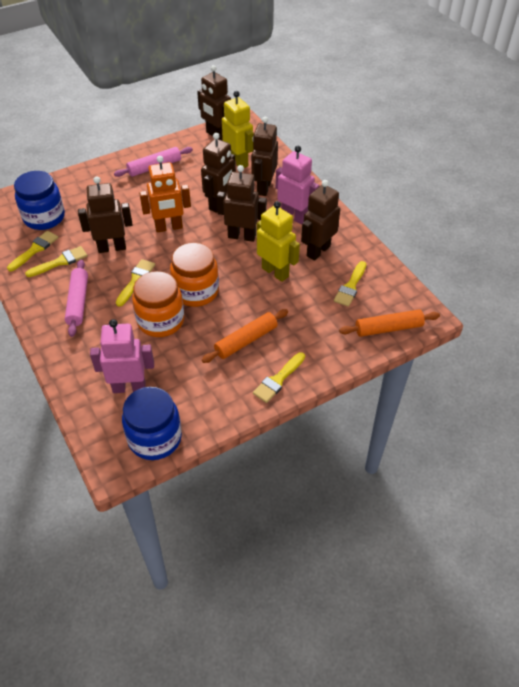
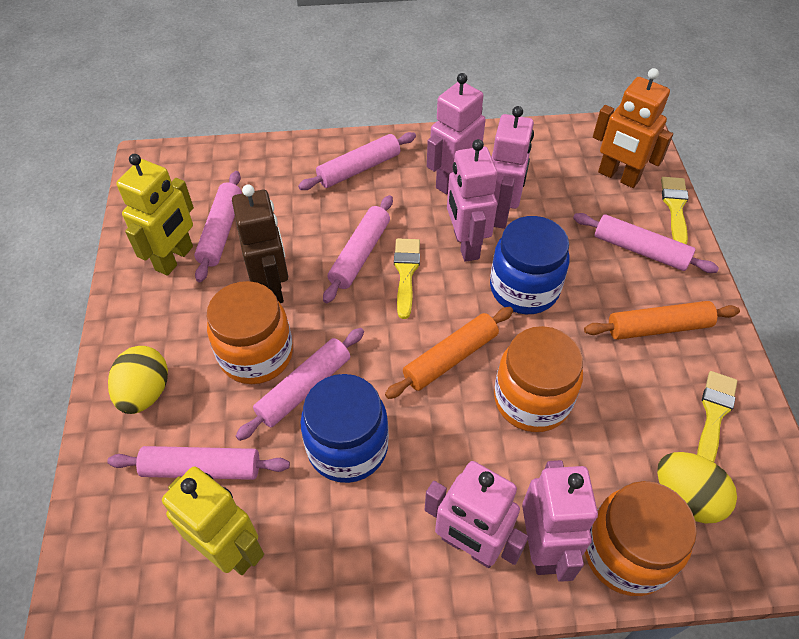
brown robot: [78,176,133,253] [197,65,231,141] [201,133,236,213] [217,165,267,242] [251,117,278,196] [301,180,340,261] = 6 -> [232,184,288,303] = 1
orange jar: [132,271,184,337] [170,243,219,307] = 2 -> [207,281,293,384] [494,326,583,432] [585,481,697,596] = 3
pink robot: [90,319,154,393] [276,146,319,224] = 2 -> [425,461,529,568] [427,73,486,195] [447,139,497,262] [492,106,534,229] [522,460,598,582] = 5
pink rolling pin: [65,260,88,337] [114,147,193,177] = 2 -> [107,446,290,480] [194,171,242,282] [236,328,364,441] [298,132,416,190] [323,195,393,303] [573,213,719,273] = 6
yellow brush: [7,231,58,271] [25,246,87,277] [116,259,155,307] [253,352,305,403] [334,261,366,307] = 5 -> [394,238,420,319] [661,177,689,245] [697,371,737,462] = 3
yellow egg: none = 0 -> [108,346,168,414] [657,452,737,524] = 2

